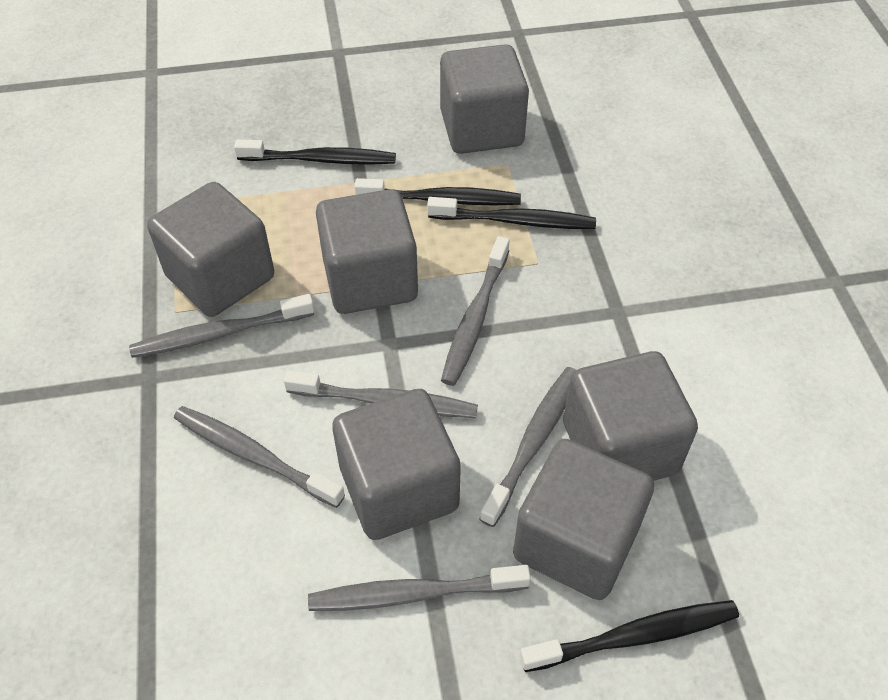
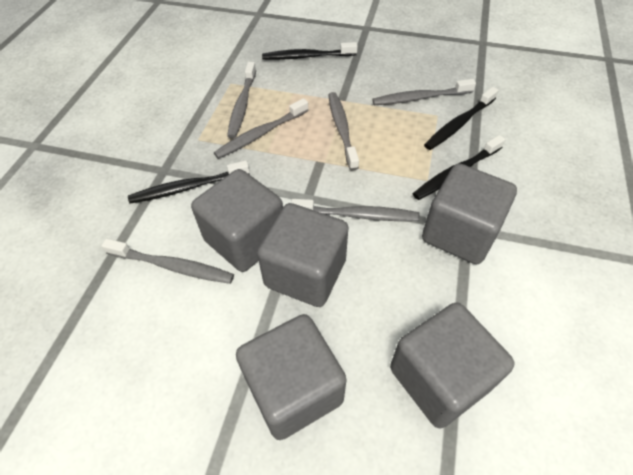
grey cube: [147,182,274,317] [316,189,418,314] [332,389,461,540] [440,44,529,154] [513,439,654,600] [563,351,698,481] = 6 -> [191,169,283,272] [236,314,347,440] [257,203,349,307] [390,302,515,428] [422,163,517,264] = 5

